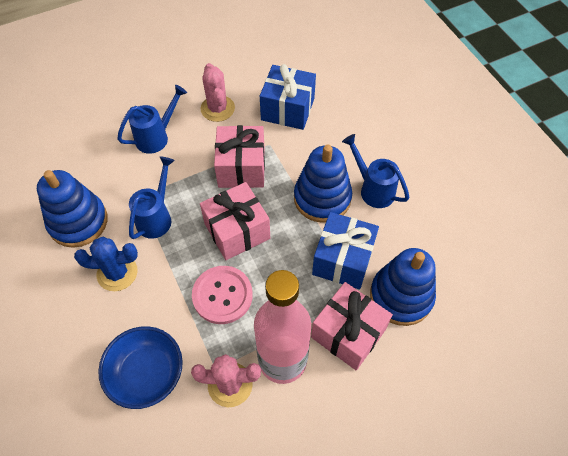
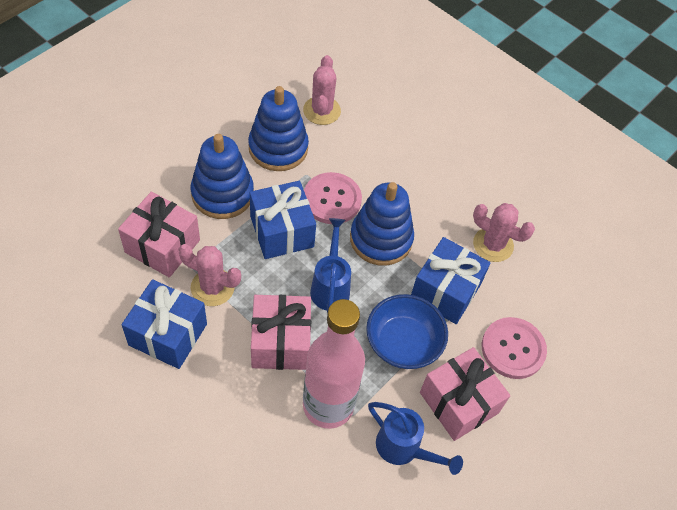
blue cactus: [74,237,138,291] = 1 -> none = 0
blue gift: [260,64,316,130] [312,212,379,290] = 2 -> [122,279,207,369] [250,181,316,259] [411,237,491,324] = 3
blue watering can: [117,85,187,154] [129,156,175,239] [342,134,409,208] = 3 -> [310,218,351,313] [368,402,463,475] = 2
pink button: [192,266,253,324] = 1 -> [304,172,362,224] [482,317,547,379] = 2
pink cactus: [191,354,261,407] [201,63,235,122] = 2 -> [178,244,241,306] [303,55,341,125] [473,203,535,262] = 3

